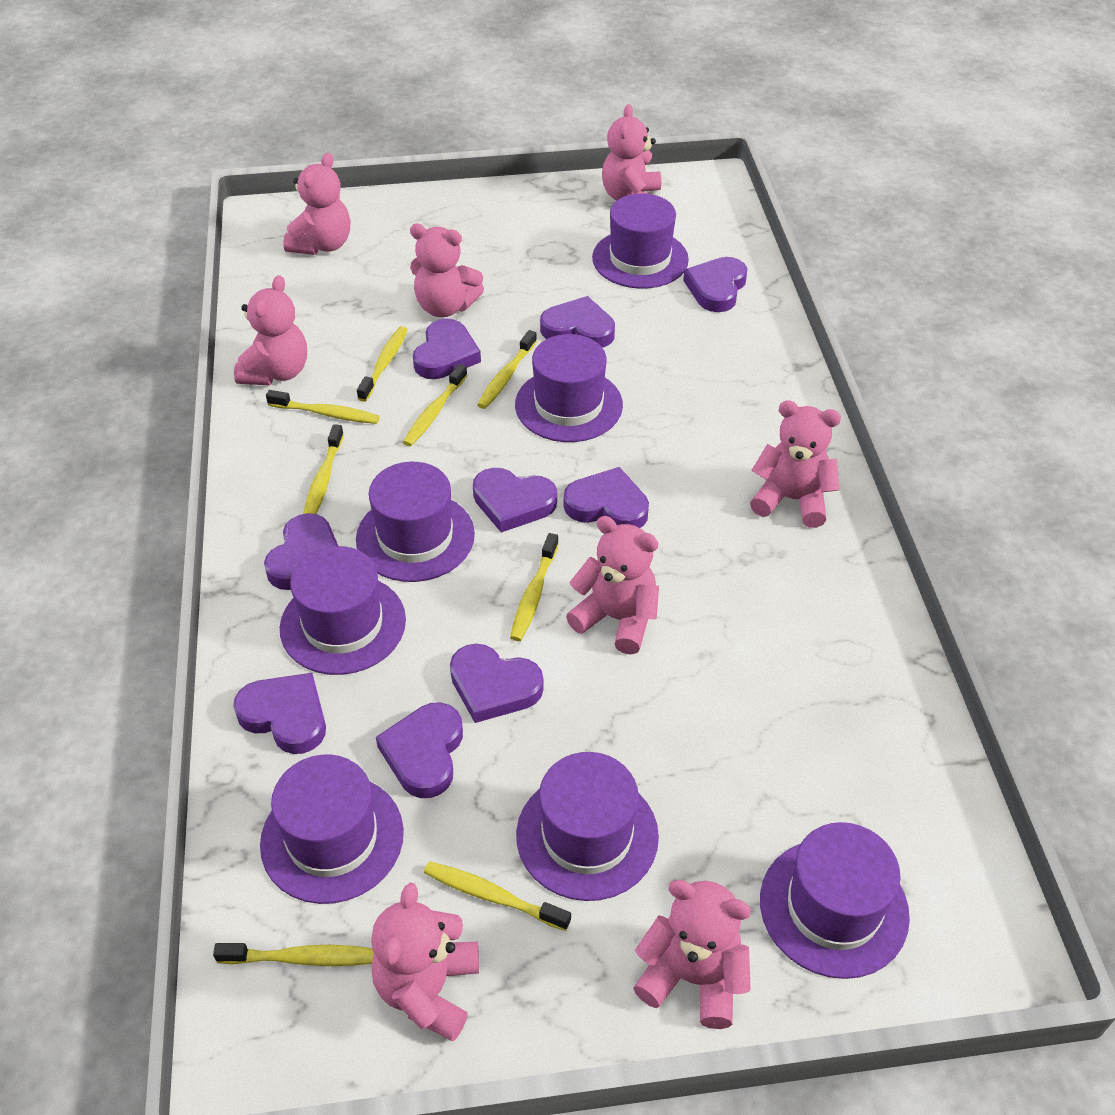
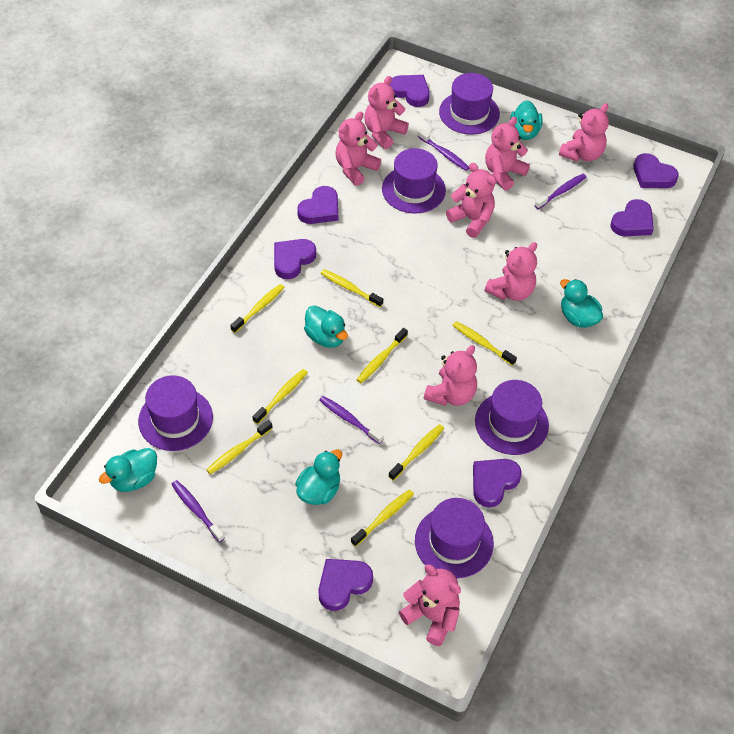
purple hat: [260,754,404,904] [280,546,406,675] [356,462,475,582] [515,334,623,442] [516,752,659,901] [592,193,689,289] [760,822,910,979] = 7 -> [138,375,213,451] [382,148,446,214] [415,498,494,578] [439,73,500,134] [475,380,549,455] = 5
purple heart: [233,673,326,754] [264,513,338,590] [376,702,463,798] [413,318,481,379] [450,644,544,723] [473,468,557,532] [540,296,615,348] [564,467,649,528] [683,257,748,312] = 9 -> [274,239,316,279] [297,186,338,224] [318,559,373,611] [390,75,430,107] [473,459,522,508] [610,199,654,236] [633,153,679,188] = 7
purple toothbrush: none = 0 -> [171,480,225,542] [319,396,383,444] [417,129,469,171] [534,174,586,209] = 4
turquoise duck: none = 0 -> [99,448,157,492] [295,449,342,505] [304,305,348,348] [510,100,543,140] [560,279,603,328] = 5

